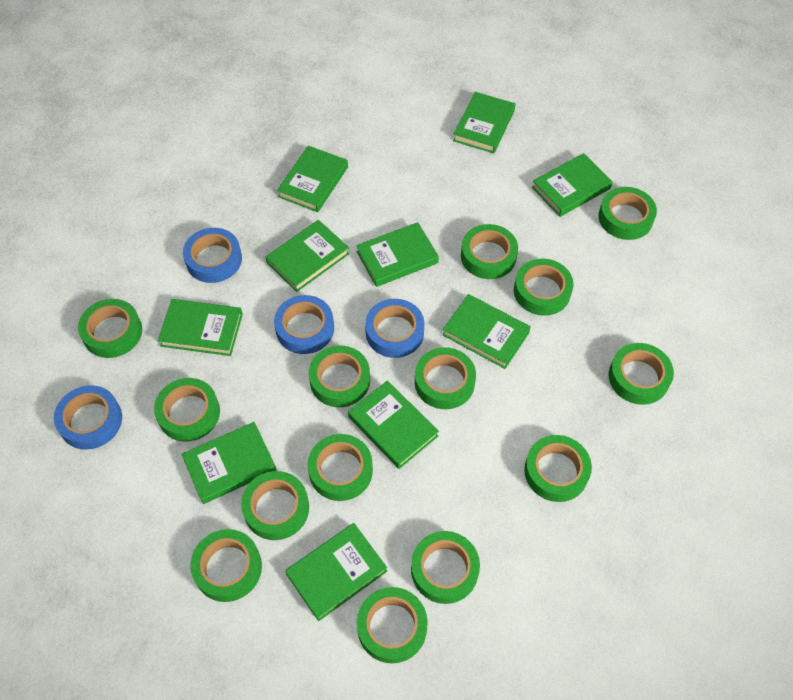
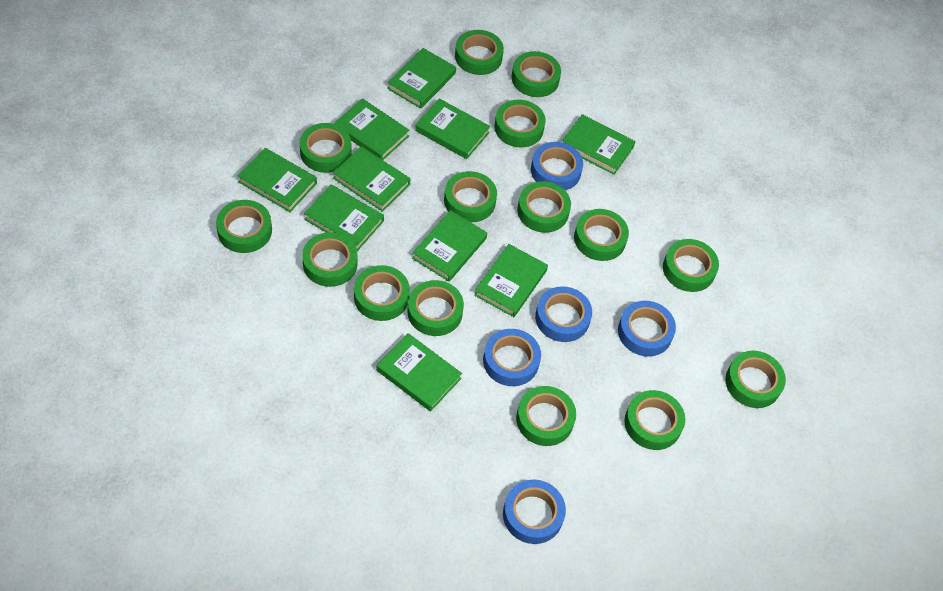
blue tape: [54,385,122,450] [183,228,242,283] [274,295,334,354] [365,299,424,358] = 4 -> [483,329,541,386] [503,480,566,544] [531,142,583,190] [535,286,592,342] [618,301,676,356] = 5
green tape: [78,299,142,358] [154,378,220,442] [191,529,262,602] [241,471,309,540] [308,434,373,501] [309,346,370,407] [357,587,428,664] [411,531,480,604] [415,347,476,409] [461,224,518,279] [514,259,574,316] [524,435,592,502] [598,187,657,240] [608,343,674,405] = 14 -> [216,200,272,253] [300,123,352,173] [302,232,358,287] [354,265,410,321] [407,280,464,336] [444,171,497,222] [455,30,504,75] [495,99,546,148] [512,51,561,97] [516,386,576,446] [517,181,571,233] [574,209,629,261] [624,390,685,450] [663,239,719,292] [725,351,786,408] = 15

